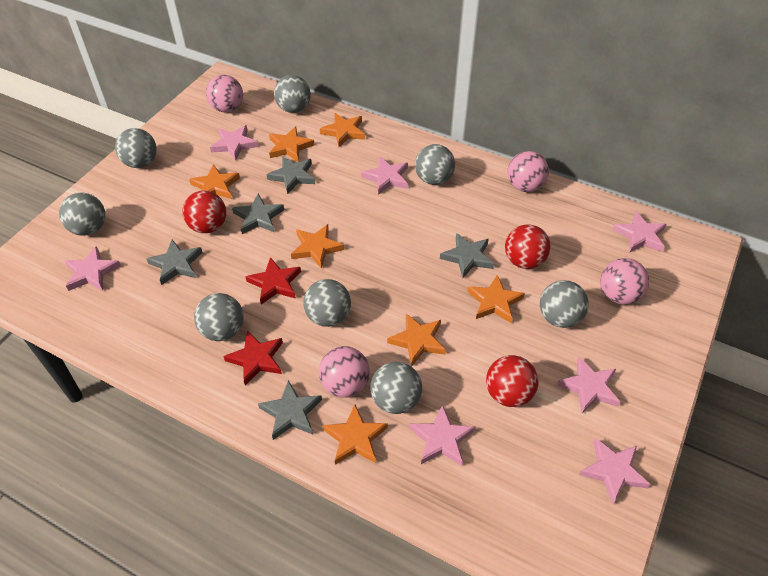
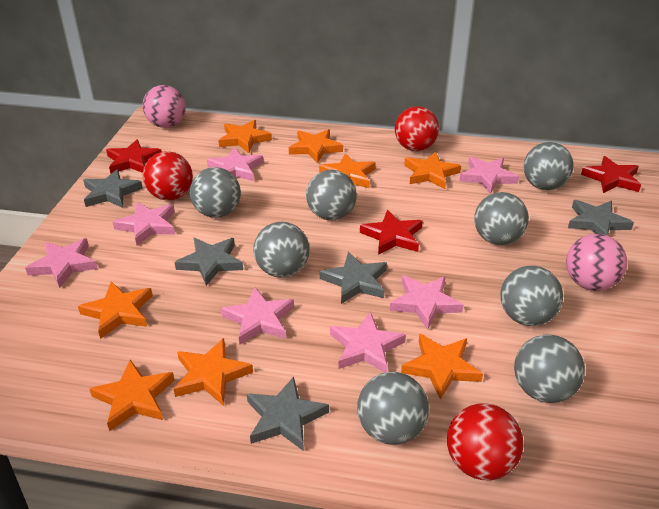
orange star: [189,164,240,199] [269,126,315,162] [291,224,344,269] [320,113,365,147] [323,405,388,465] [387,313,446,366] [467,275,525,324] = 7 -> [78,282,153,339] [90,360,174,432] [174,338,253,405] [218,120,272,153] [289,129,343,163] [319,153,376,188] [401,334,483,400] [404,152,461,189] = 8
pink ball: [206,75,243,112] [319,346,370,398] [507,151,549,192] [600,258,649,305] = 4 -> [143,85,186,128] [566,234,627,291] = 2
red star: [223,331,283,386] [245,257,301,305] = 2 -> [106,139,162,174] [360,210,423,255] [581,156,641,193] = 3

